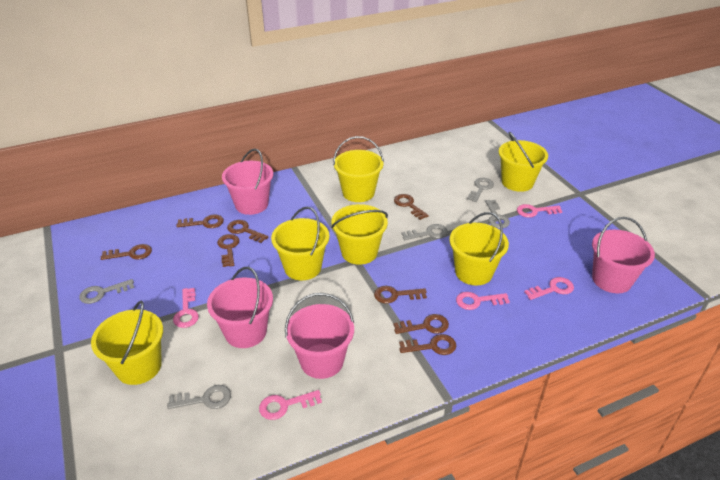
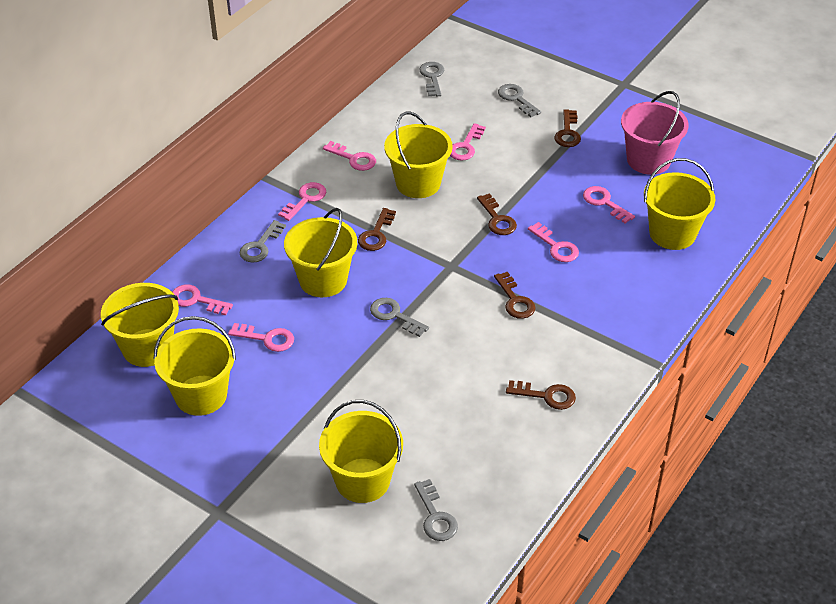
brown key: [101,244,152,260] [176,214,224,228] [217,234,239,267] [227,220,268,243] [374,286,427,304] [394,194,429,220] [394,314,449,334] [399,334,456,355] = 8 -> [358,208,396,251] [477,193,517,235] [494,272,535,319] [506,380,576,410] [554,109,581,147] = 5
pink bucket: [207,267,273,348] [222,149,273,215] [285,293,354,379] [592,217,655,293] = 4 -> [621,91,689,175] = 1
pink key: [173,288,199,328] [259,390,322,420] [456,292,510,310] [517,204,562,218] [524,277,574,300] = 5 -> [172,284,233,315] [228,323,294,352] [278,182,326,221] [323,141,376,171] [450,123,486,161] [528,222,579,262] [583,186,635,223] = 7

